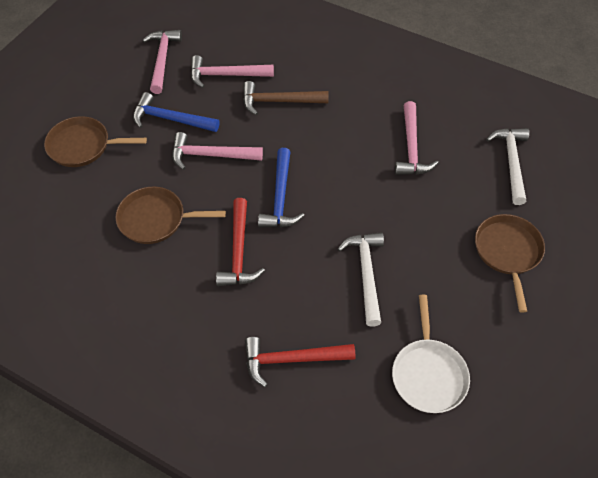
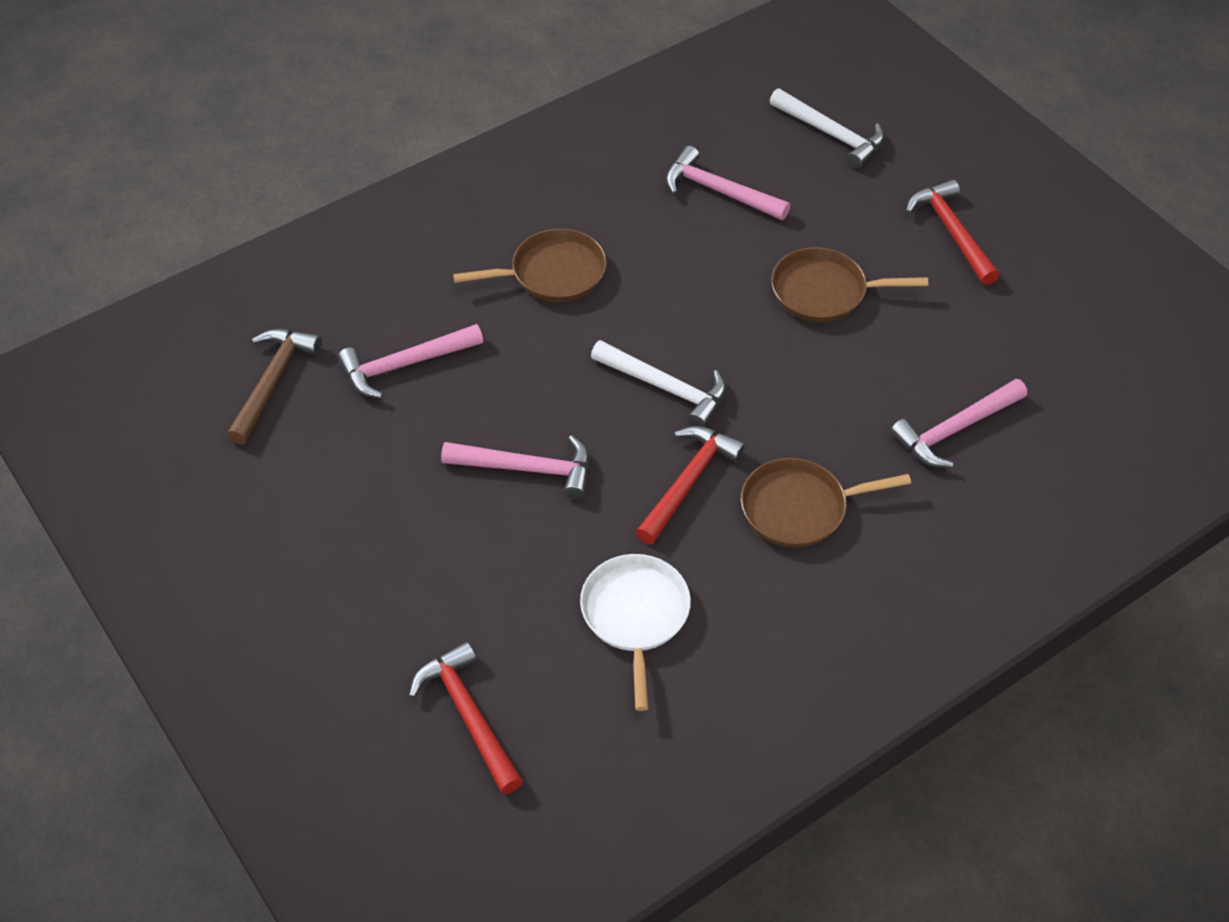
blue hammer: [133,92,219,132] [258,148,305,228] = 2 -> none = 0
red hammer: [216,198,265,286] [245,337,355,387] = 2 -> [409,641,523,794] [636,426,746,544] [906,179,999,285] = 3

